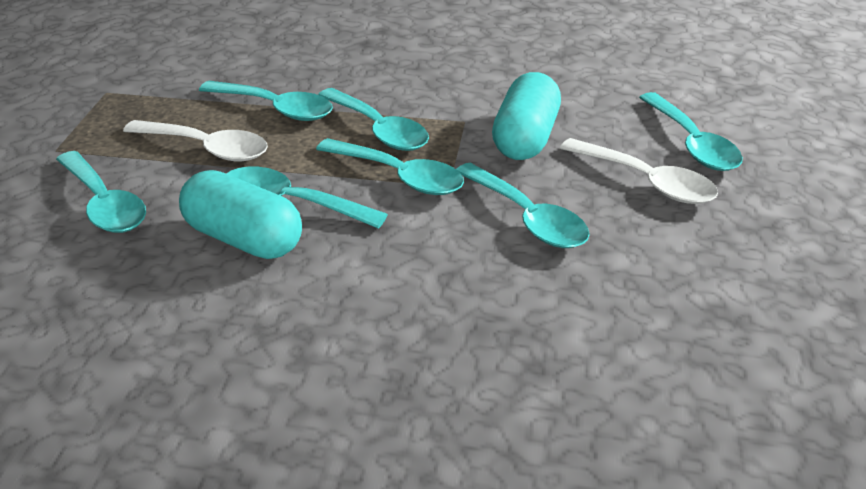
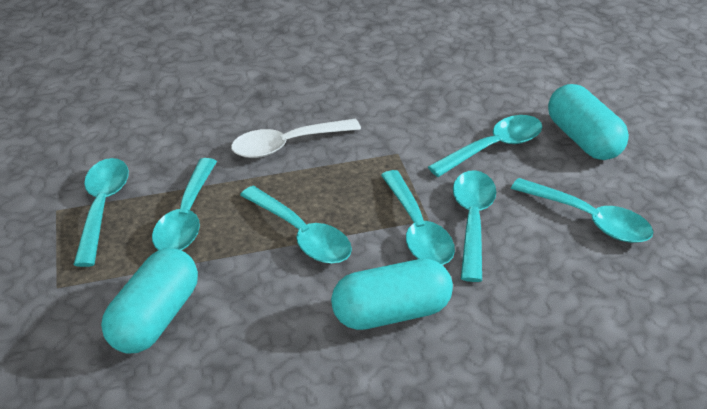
turquoise capsule: [179,170,302,259] [492,72,561,160] = 2 -> [101,248,198,353] [331,259,453,330] [548,84,629,160] = 3
white spoon: [123,120,268,162] [560,138,718,204] = 2 -> [231,119,361,158] = 1

